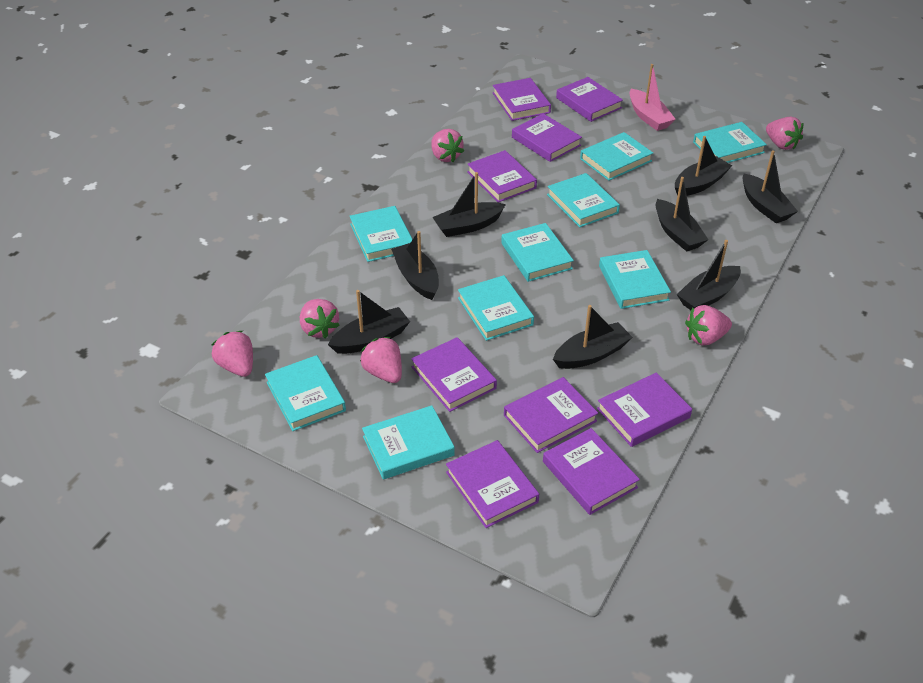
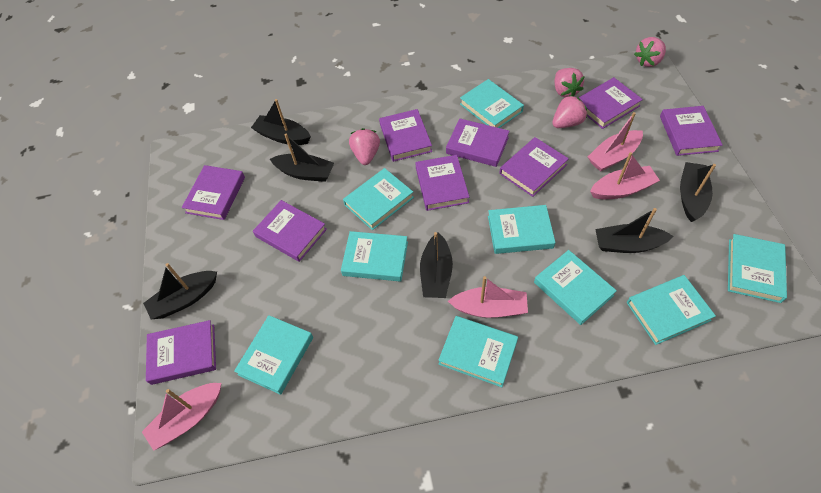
black boat: [328,290,410,354] [391,231,439,300] [433,172,506,237] [553,305,632,369] [656,177,708,251] [675,136,732,196] [677,240,741,310] [743,150,798,223] = 8 -> [143,263,217,319] [251,99,311,145] [270,134,334,182] [420,232,453,298] [595,208,673,253] [680,162,716,222] = 6
pink boat: [629,64,676,131] = 1 -> [142,383,221,451] [448,276,528,318] [588,112,643,171] [590,152,660,199] = 4
pink strawberry: [212,331,253,377] [300,299,340,339] [360,337,402,383] [431,129,464,162] [685,305,732,345] [766,117,803,150] = 6 -> [349,128,380,165] [552,95,587,128] [555,68,585,97] [634,37,666,67] = 4

